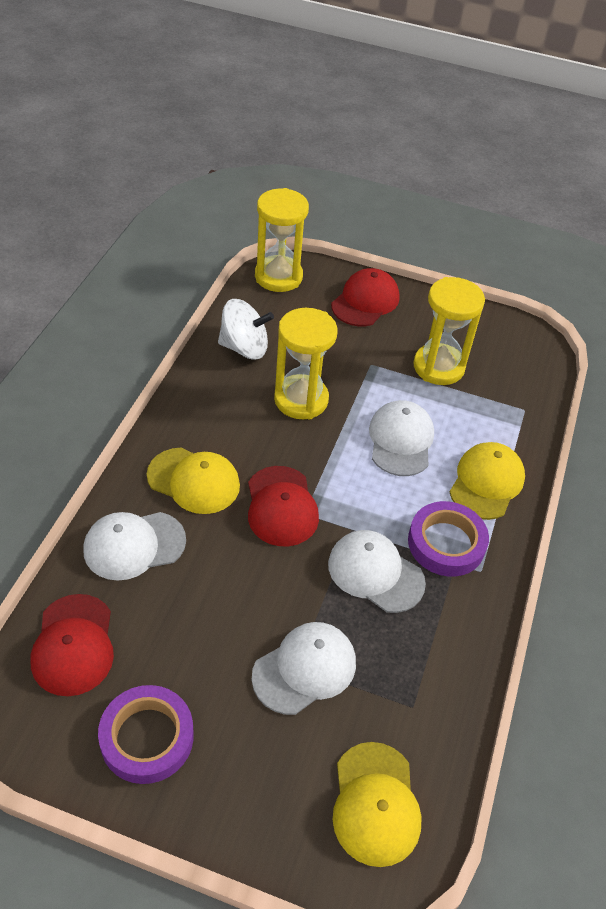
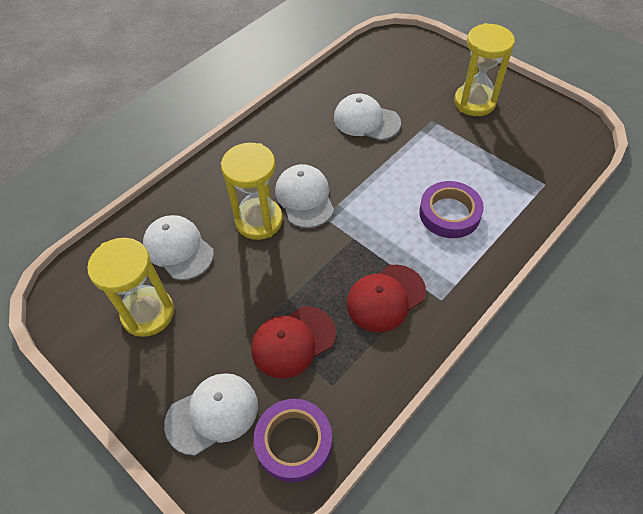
red cap: [31,594,114,696] [248,466,319,546] [331,268,399,326] = 3 -> [251,306,336,379] [347,265,426,332] = 2
white spinning top: [218,299,274,360] = 1 -> none = 0
yellow cap: [147,448,240,514] [333,742,421,867] [450,442,525,520] = 3 -> none = 0

